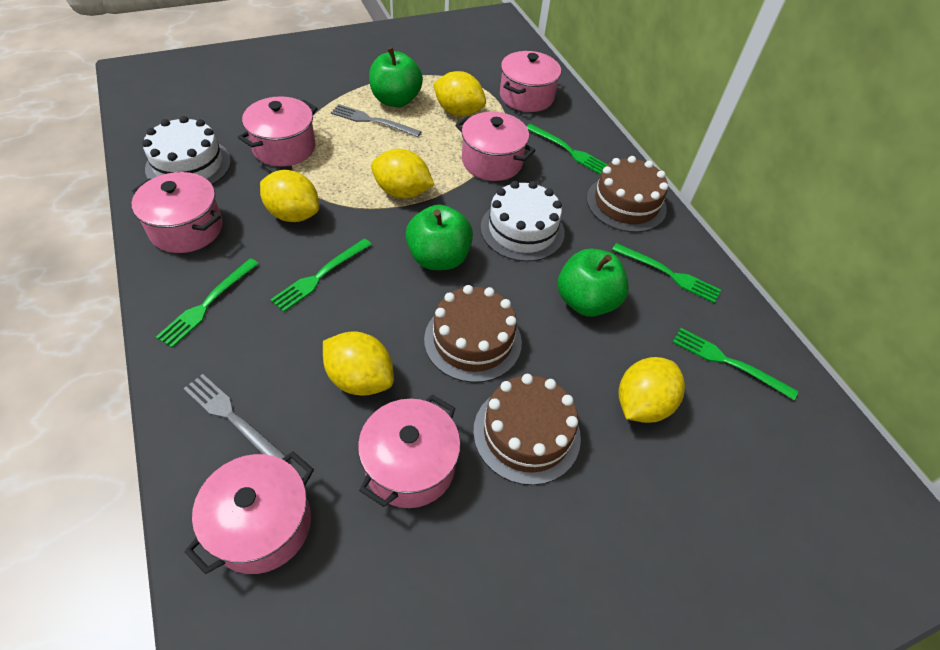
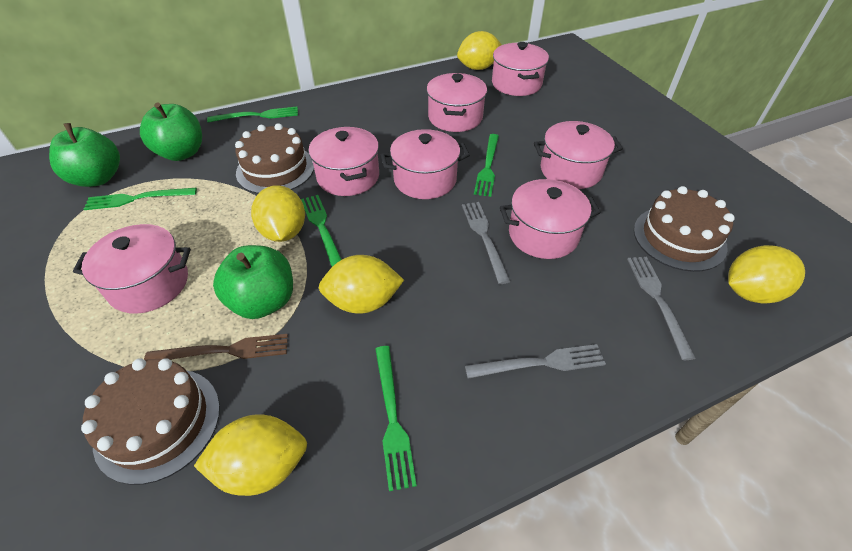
brown fork: none = 0 -> [144,334,288,360] = 1
grey fork: [183,374,285,459] [331,104,422,137] = 2 -> [462,202,511,284] [465,344,606,379] [627,257,696,360] = 3
pink pot: [132,172,223,253] [184,451,314,574] [238,96,318,167] [358,395,461,508] [456,112,536,181] [500,51,561,112] = 6 -> [73,224,191,314] [309,127,379,196] [381,129,470,199] [427,73,487,132] [492,42,549,96] [500,179,601,259] [534,121,623,189] = 7
white cake: [142,116,231,185] [481,181,565,262] = 2 -> none = 0

